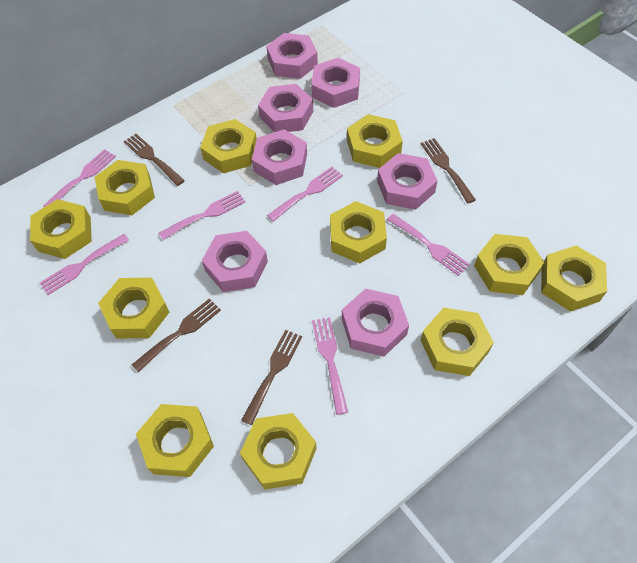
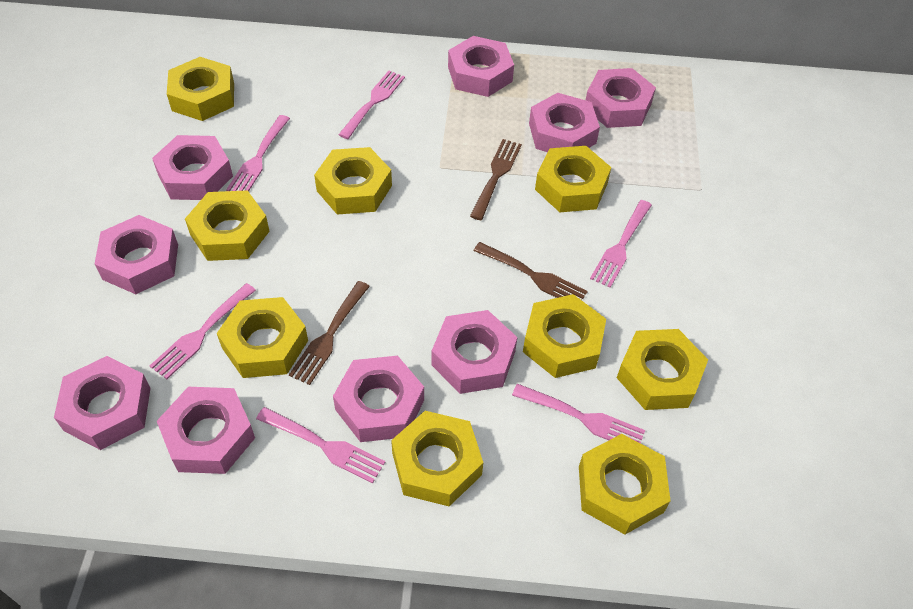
brown fork: [124,134,185,186] [132,299,221,372] [241,330,302,425] [421,138,476,204] = 4 -> [289,281,370,385] [470,139,522,220] [473,242,588,300] = 3
pink nut: [202,231,268,292] [252,130,307,185] [258,84,313,132] [266,33,318,79] [311,58,360,108] [342,289,409,357] [377,153,438,210] = 7 -> [54,356,151,450] [95,215,178,294] [152,135,233,200] [157,387,255,474] [333,356,424,442] [431,310,517,394] [448,36,514,97] [529,93,600,152] [586,68,656,128] = 9
yellow nut: [30,199,92,259] [95,160,155,215] [98,278,169,339] [136,404,214,477] [200,119,257,173] [240,413,317,489] [330,201,387,264] [347,114,403,168] [421,308,494,376] [474,234,545,295] [541,245,607,312] = 11 -> [167,57,234,121] [185,190,270,261] [217,297,308,378] [314,147,392,214] [391,411,483,506] [523,294,606,378] [535,146,612,212] [579,434,670,534] [617,329,708,410] = 9

